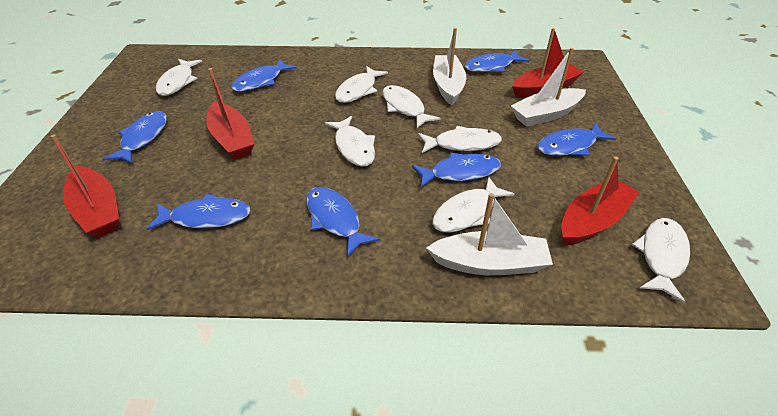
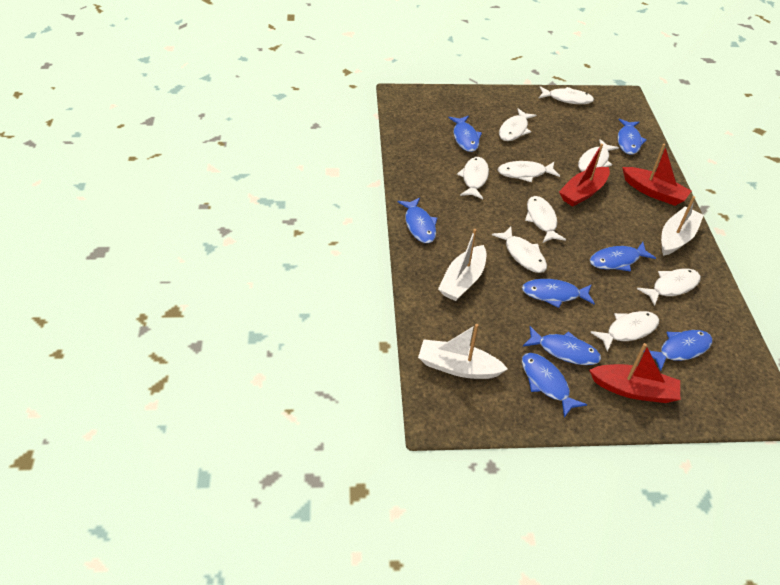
blue fish: [103,111,167,164] [146,194,251,230] [231,59,297,92] [306,187,379,257] [412,153,501,188] [464,50,529,72] [537,123,616,156] = 7 -> [398,197,437,243] [448,116,482,152] [522,279,595,308] [522,353,587,418] [523,326,601,365] [590,242,656,271] [618,119,647,155] [644,330,713,371] = 8
red boat: [50,134,119,237] [206,68,254,159] [512,28,584,98] [561,157,639,246] = 4 -> [559,144,610,207] [589,343,680,403] [622,144,691,206] = 3
white fish: [156,59,202,96] [325,116,375,167] [335,66,388,103] [382,85,440,128] [418,126,502,153] [432,177,514,233] [632,218,690,303] = 7 -> [457,157,489,199] [492,227,547,273] [497,161,560,182] [499,108,536,141] [525,196,566,243] [539,86,594,104] [578,139,619,172] [590,311,659,352] [637,269,701,306] = 9

